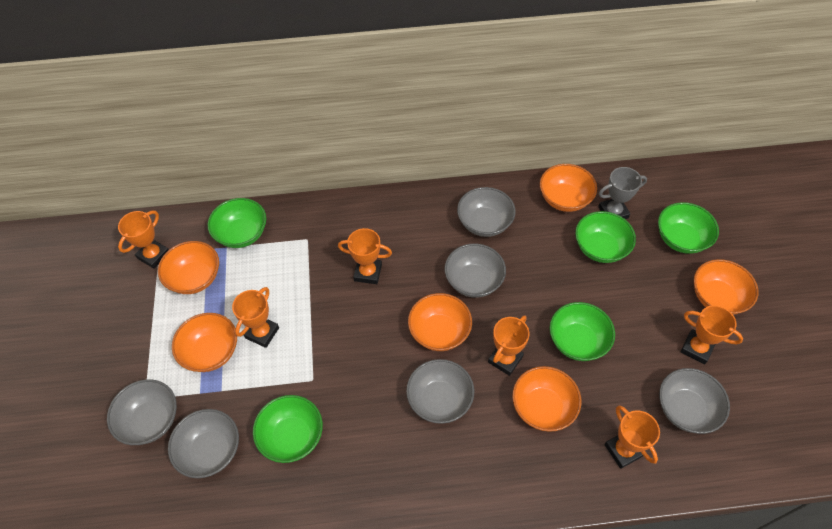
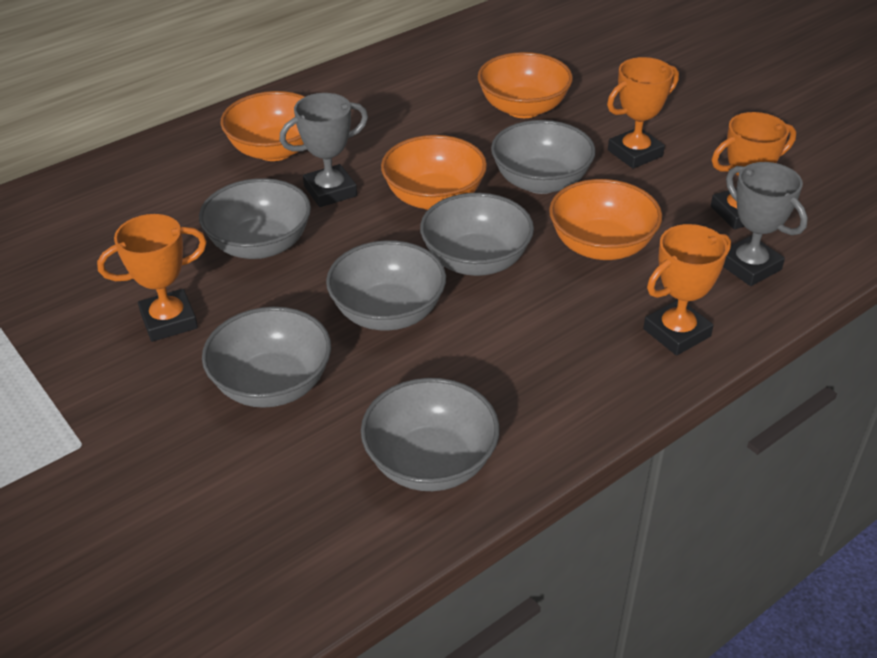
green bowl: [208,198,266,248] [253,395,323,463] [550,302,615,361] [575,211,636,263] [658,202,719,254] = 5 -> none = 0
grey trophy: [598,167,647,219] = 1 -> [279,93,368,207] [723,162,808,286] = 2
orange bowl: [158,241,219,294] [172,313,237,372] [408,293,472,351] [512,366,581,432] [540,164,597,212] [694,259,758,315] = 6 -> [221,91,305,161] [381,135,487,210] [478,52,573,118] [549,179,662,260] = 4
orange trophy: [118,211,169,269] [232,287,279,348] [338,228,392,284] [488,316,530,376] [604,405,660,469] [681,305,743,364] = 6 -> [97,214,207,342] [607,57,679,169] [643,224,731,355] [711,112,796,229] = 4

